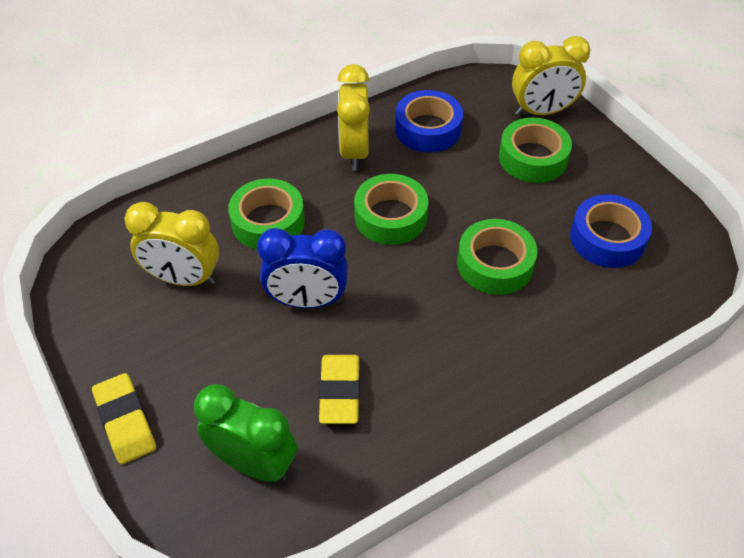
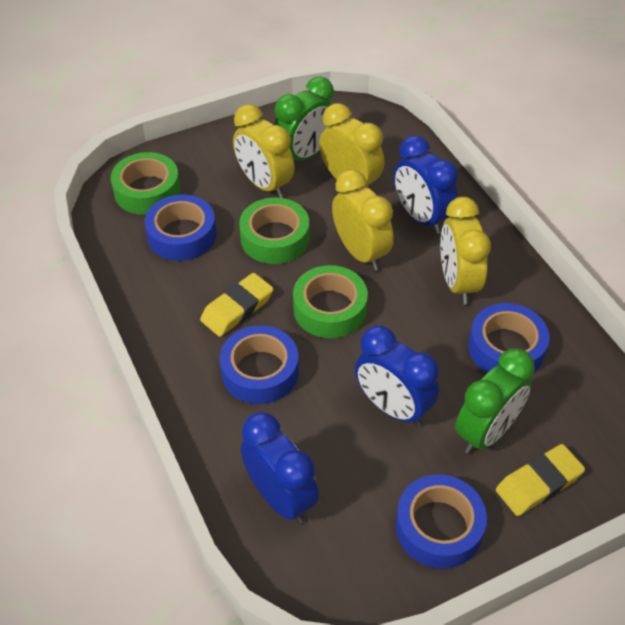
blue clock: [257,228,348,308] = 1 -> [241,412,319,524] [355,326,439,426] [394,135,458,234] = 3
blue tape: [395,90,463,153] [570,194,652,268] = 2 -> [145,195,217,261] [220,325,299,404] [395,474,487,569] [468,303,549,373] = 4
green clock: [194,384,297,482] = 1 -> [274,76,334,161] [455,348,535,454] = 2
green tape: [228,179,305,249] [354,174,428,245] [457,219,537,295] [499,117,572,183] = 4 -> [111,152,181,215] [239,198,309,264] [293,265,368,338] = 3
yellow clock: [125,202,219,286] [337,64,370,171] [512,36,591,116] = 3 -> [233,104,295,198] [319,103,385,189] [332,169,394,271] [440,197,491,305] = 4

